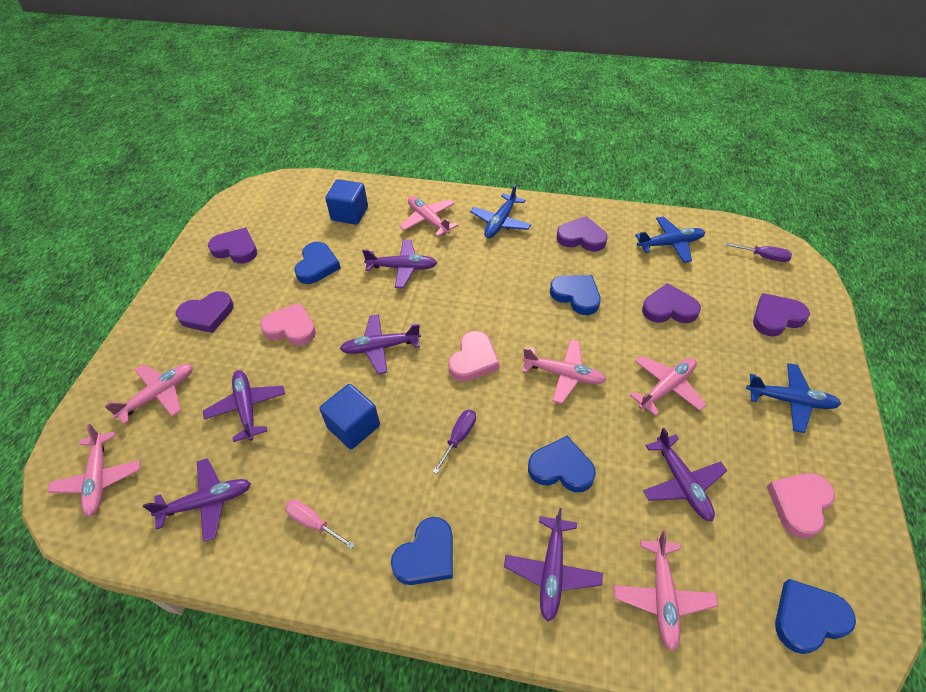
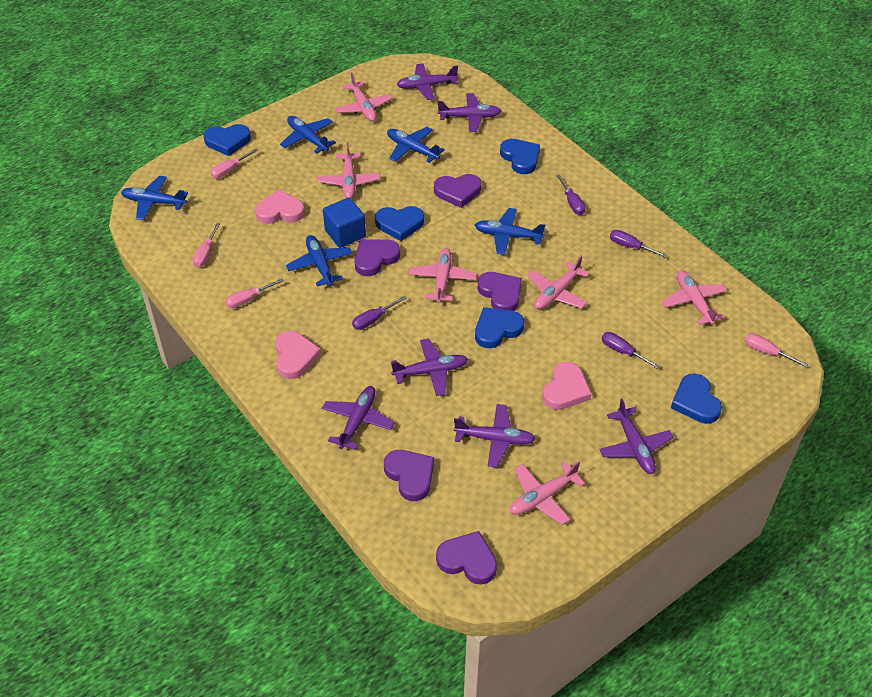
blue cube: [320,384,380,449] [325,179,368,225] = 2 -> [323,198,366,248] = 1
blue plane: [470,184,531,238] [635,216,705,263] [746,363,841,433] = 3 -> [121,176,188,220] [280,116,336,154] [286,235,352,287] [387,127,445,163] [475,208,545,255] = 5
pink screwdriver: [285,499,355,549] = 1 -> [193,223,220,267] [210,148,258,178] [225,279,284,308] [745,333,808,367] = 4
purple screwdriver: [432,409,476,474] [726,242,792,262] = 2 -> [352,296,407,330] [556,175,585,215] [602,332,660,369] [610,230,667,257] = 4

